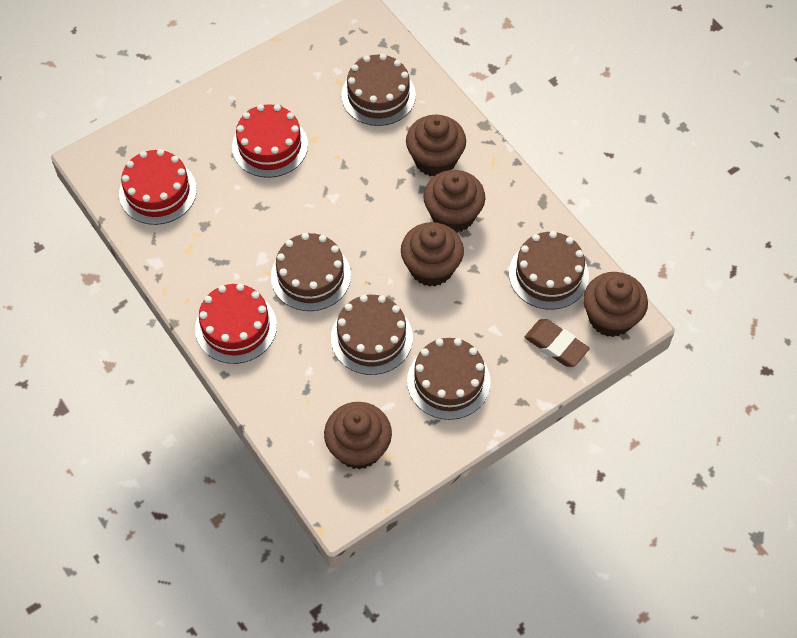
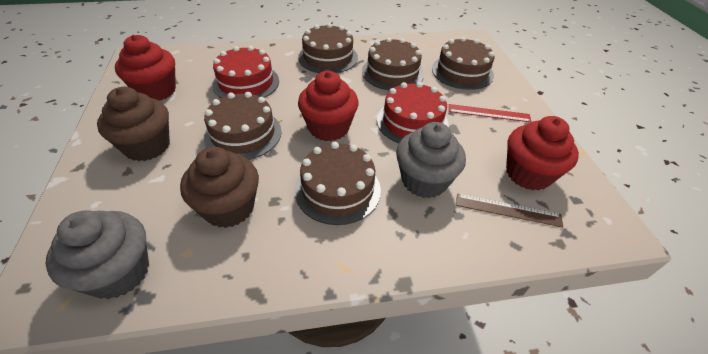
brown cupcake: [324,402,392,469] [401,222,464,287] [406,115,466,176] [423,170,485,233] [583,272,648,337] = 5 -> [97,87,170,161] [180,147,259,228] = 2
brown eraser: [525,319,590,367] = 1 -> none = 0
brown ruler: none = 0 -> [456,193,563,228] = 1
grey cupcake: none = 0 -> [46,210,149,299] [396,122,466,198] = 2
red cake: [119,149,197,225] [195,283,277,364] [232,104,308,178] = 3 -> [212,46,279,98] [377,82,449,143] = 2
red cupcake: none = 0 -> [115,35,176,101] [298,71,359,141] [506,116,579,190] = 3
red ruler: none = 0 -> [449,104,531,122] = 1

